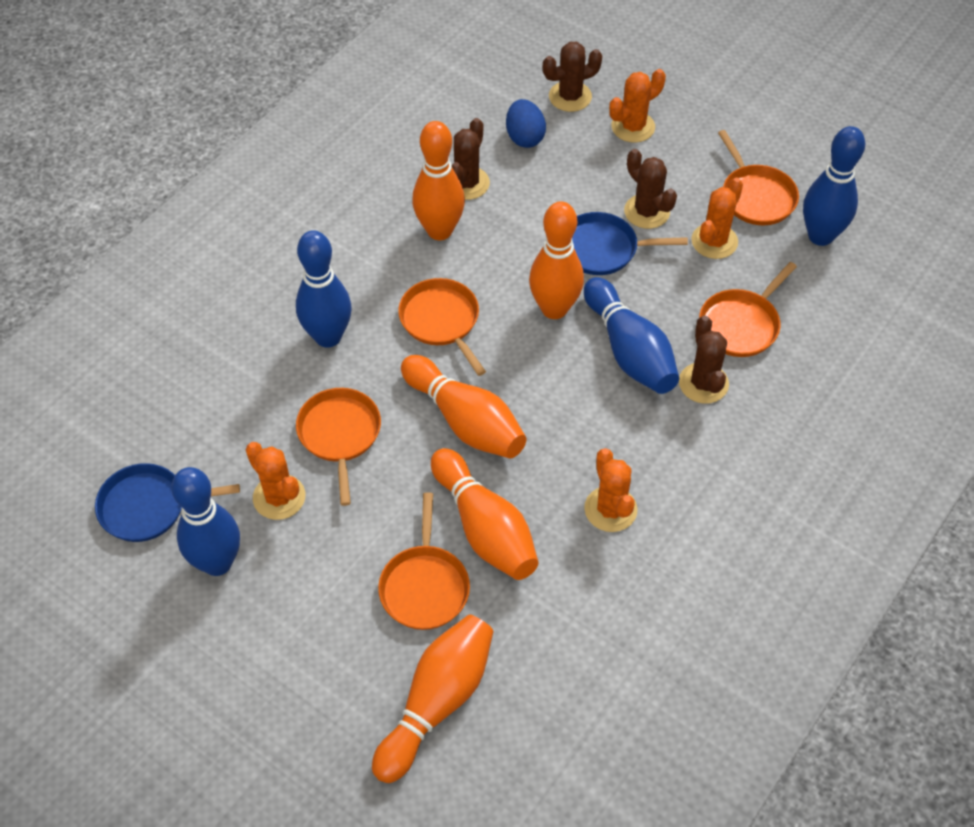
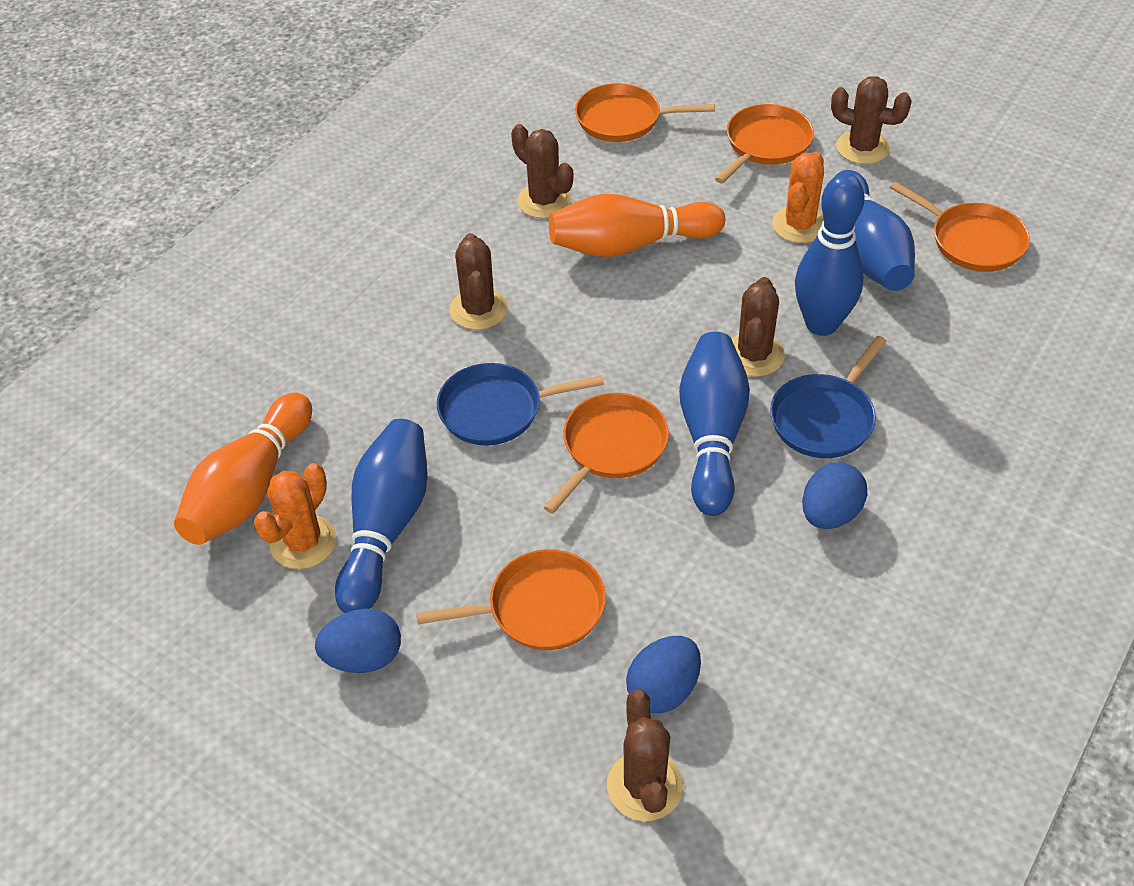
blue egg: [506,99,546,148] = 1 -> [315,609,401,673] [626,636,701,713] [802,462,867,529] = 3
brown cactus: [452,118,490,200] [543,42,602,112] [624,149,677,229] [679,316,729,404] = 4 -> [450,233,508,330] [511,124,573,219] [607,690,683,821] [732,277,785,377] [831,76,912,164] = 5
orange bowling pin: [372,614,494,783] [401,355,527,459] [412,121,465,240] [431,448,539,580] [529,201,584,319] = 5 -> [174,393,312,545] [549,194,725,257] = 2
orange cactus: [245,442,305,520] [584,448,637,532] [609,69,666,143] [691,177,743,259] = 4 -> [254,463,337,569] [772,152,824,243] = 2

